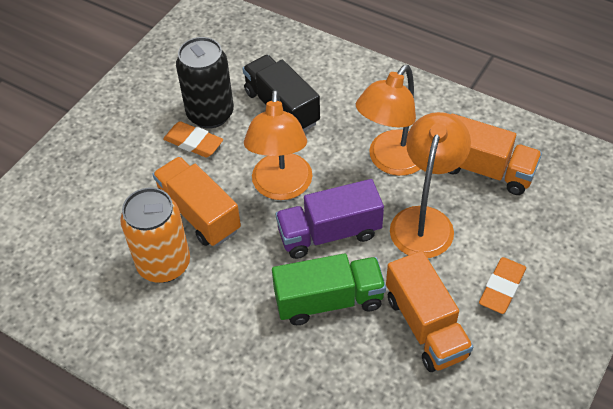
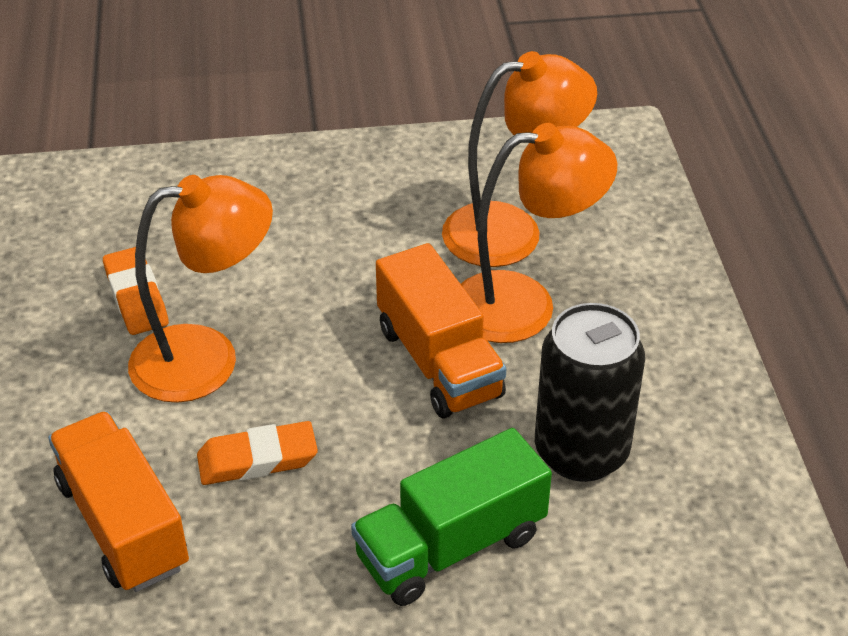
black truck: [242,55,320,131] = 1 -> none = 0
orange can: [120,188,190,283] = 1 -> none = 0
orange truck: [152,156,241,246] [386,251,473,372] [448,114,542,195] = 3 -> [48,411,189,592] [376,243,506,418] = 2
purple truck: [275,179,384,259] = 1 -> none = 0

